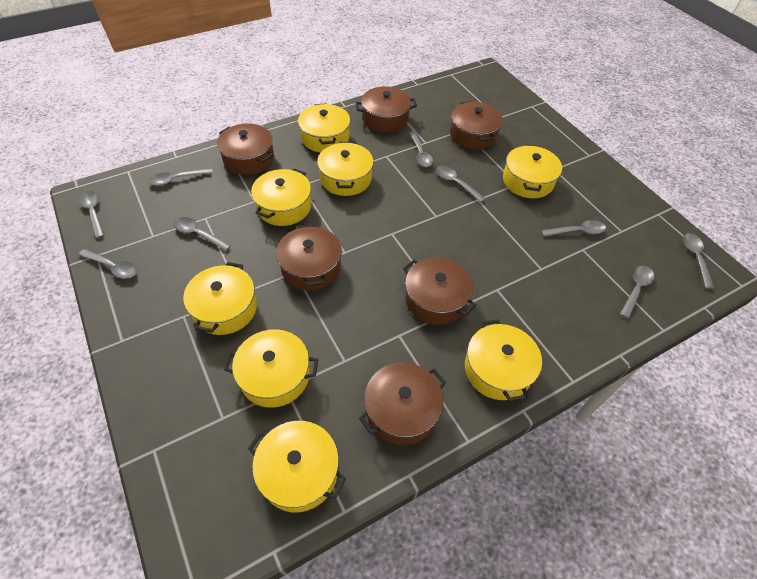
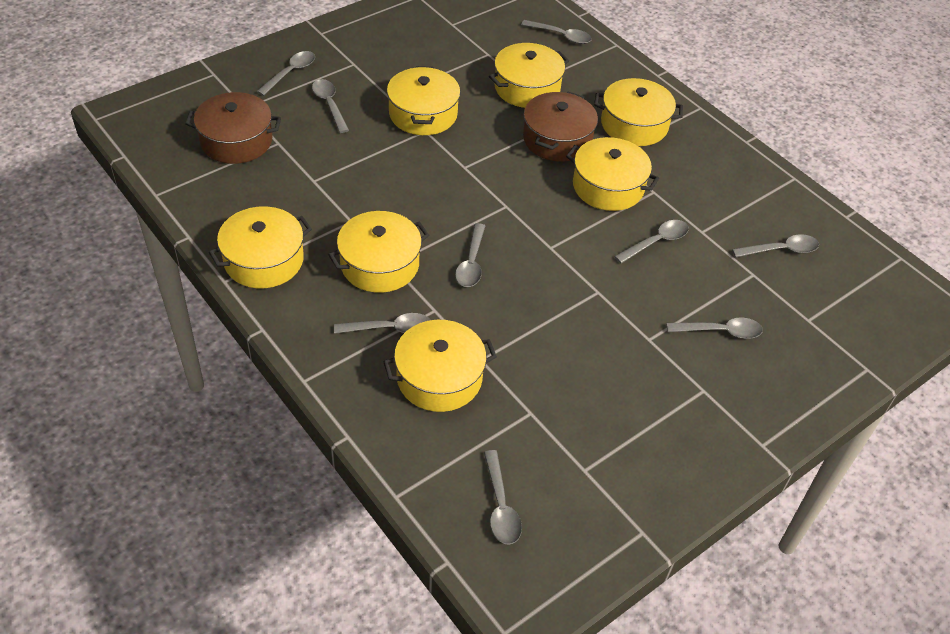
brown pot: [217,123,274,175] [276,224,342,291] [355,86,417,133] [359,362,446,445] [403,257,476,325] [450,101,503,150] = 6 -> [185,92,281,164] [523,92,598,161] = 2
yellow pot: [183,262,257,335] [224,329,318,408] [248,421,346,512] [251,169,311,226] [298,103,350,152] [317,142,374,196] [465,319,542,402] [503,144,562,198] = 8 -> [209,206,312,288] [328,211,429,293] [383,320,497,412] [387,66,461,135] [489,43,569,108] [566,137,659,211] [594,78,683,146] = 7

